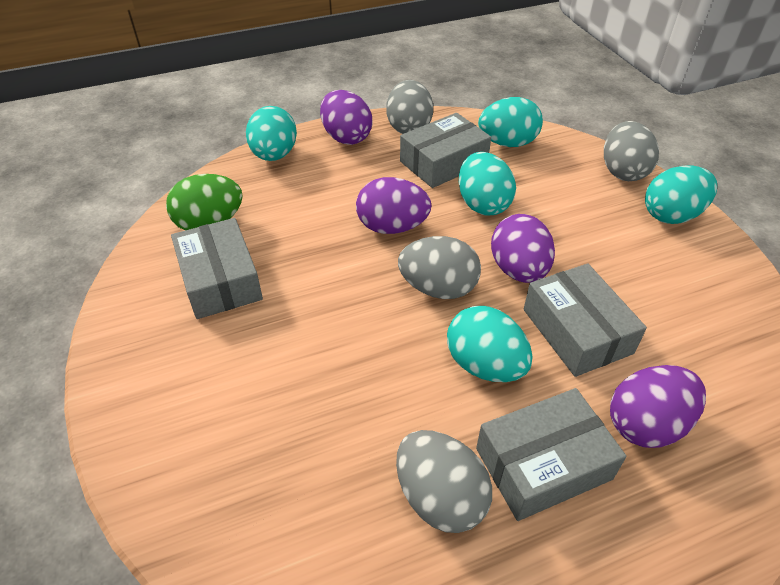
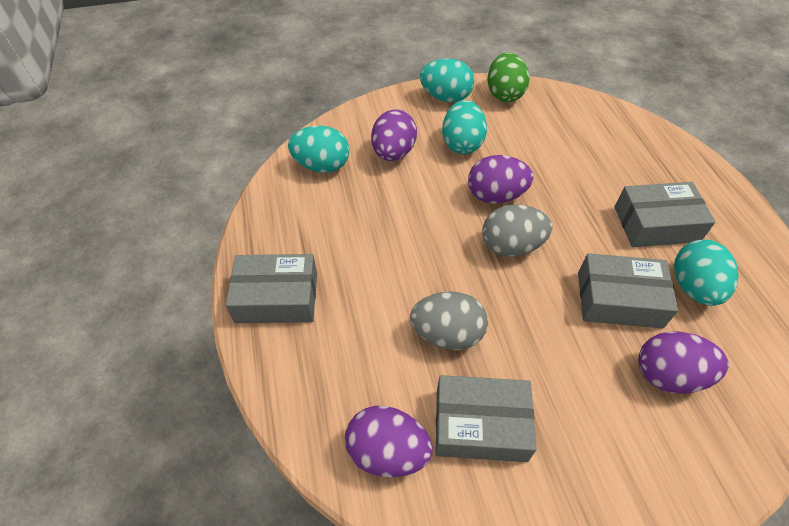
grey egg: [386,80,433,134] [396,430,492,533] [398,236,481,299] [604,121,659,181] = 4 -> [410,292,488,350] [482,204,552,257] = 2
turquoise egg: [246,106,297,161] [447,306,533,382] [459,152,516,215] [478,97,543,147] [645,165,717,224] = 5 -> [288,126,349,173] [420,59,474,102] [442,100,487,154] [674,240,738,306] = 4

